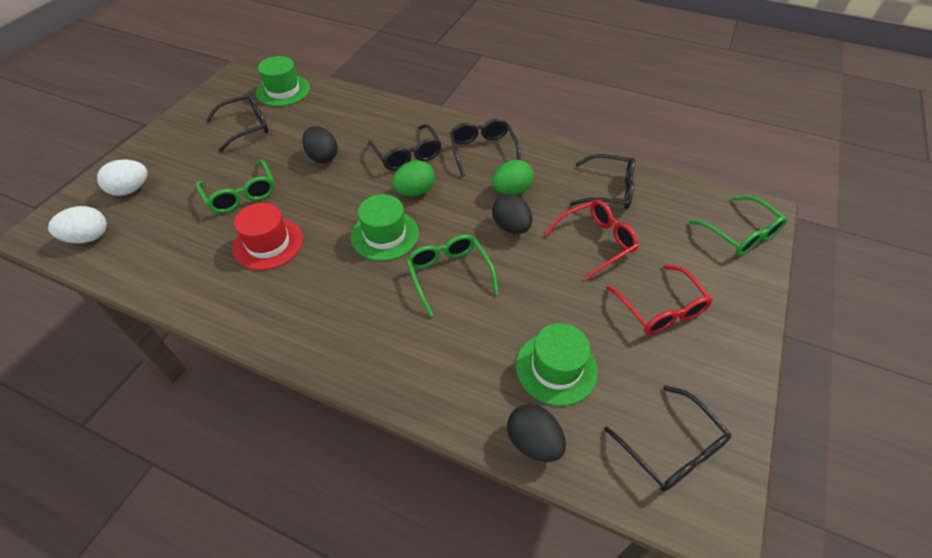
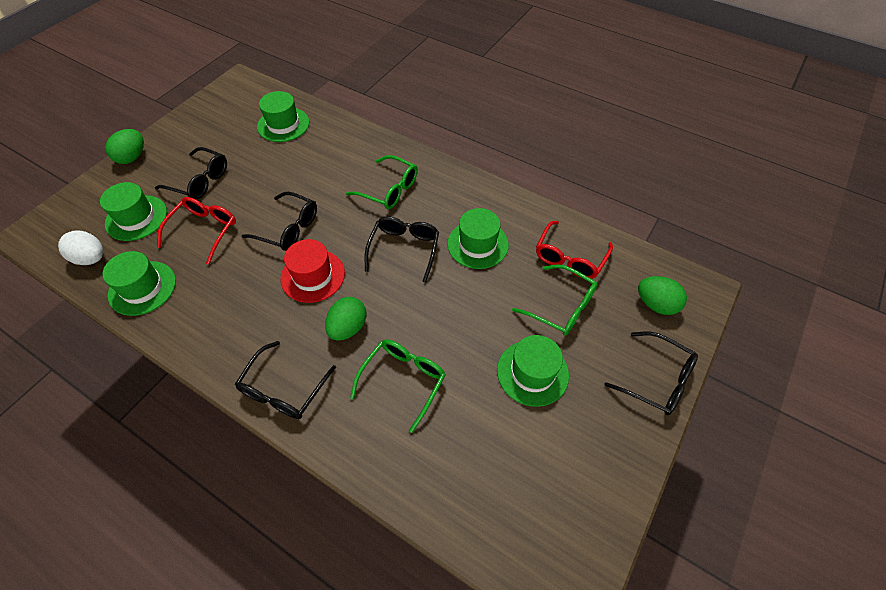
black egg: [302,126,338,163] [492,194,533,234] [507,404,566,462] = 3 -> none = 0
green egg: [392,160,435,196] [492,160,534,195] = 2 -> [105,129,144,164] [325,297,367,341] [638,276,687,315] = 3
green hat: [256,56,310,106] [351,194,419,261] [516,323,598,406] = 3 -> [100,182,167,241] [102,251,176,316] [257,91,309,142] [447,208,509,269] [497,335,569,407] = 5
white egg: [48,206,107,243] [97,160,147,196] = 2 -> [58,230,103,265] = 1

